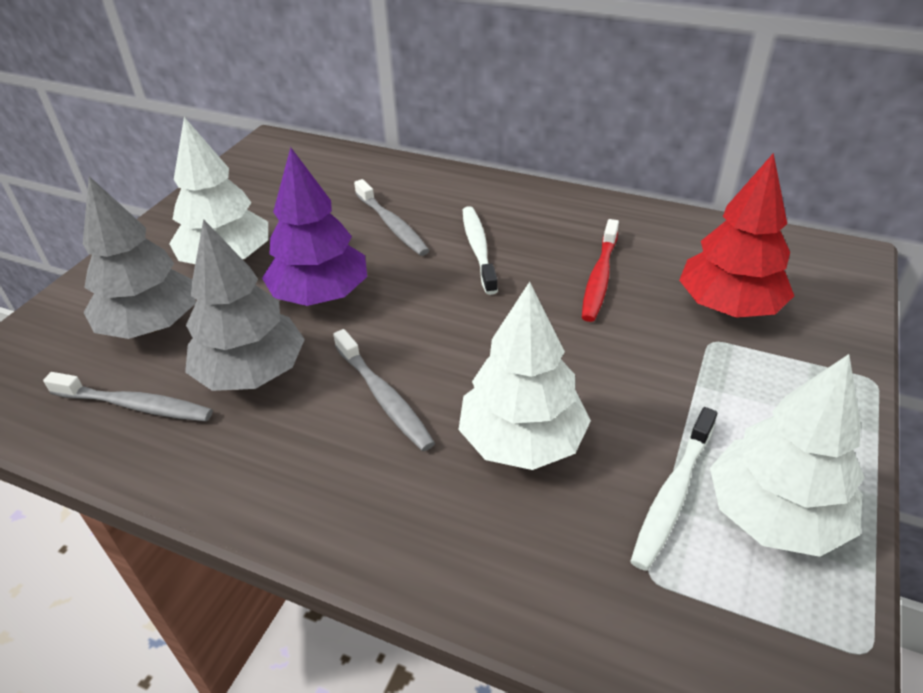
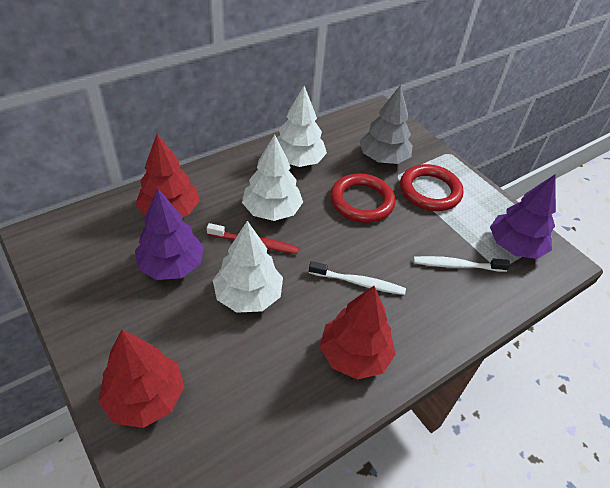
grey toothbrush: [43,372,213,422] [333,329,435,451] [354,179,430,256] = 3 -> none = 0
grey tree: [83,176,196,339] [185,219,305,391] = 2 -> [359,85,413,164] = 1
purple tree: [262,147,367,306] = 1 -> [135,188,204,280] [490,174,556,259] = 2
red ring: none = 0 -> [330,173,395,223] [400,164,464,211] = 2
red tree: [679,153,794,318] = 1 -> [98,329,185,428] [136,134,200,217] [320,286,396,379] = 3

